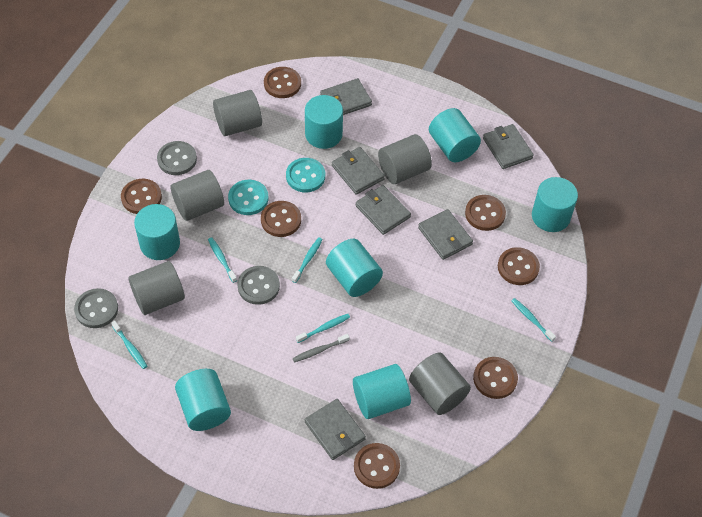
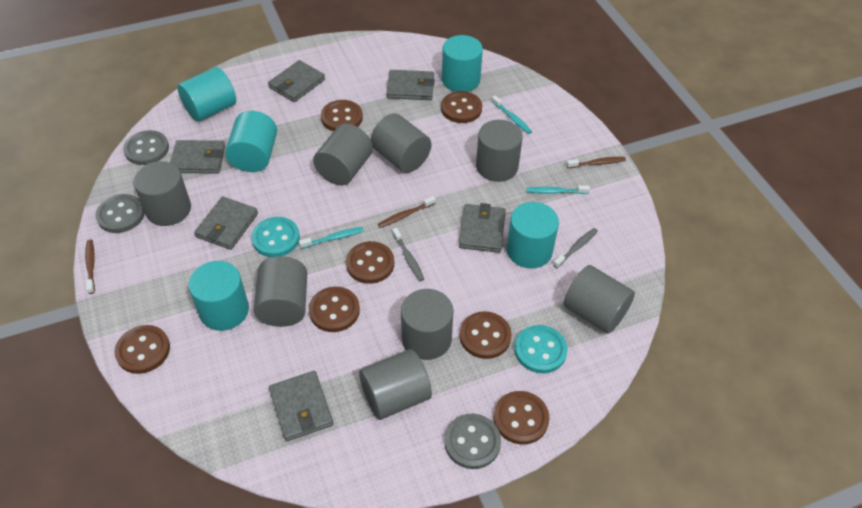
brown toothbrush: none = 0 -> [85,240,95,294] [378,196,436,228] [567,157,626,168] = 3
grey cylinder: [128,261,185,315] [171,170,224,221] [213,90,262,136] [378,134,432,184] [409,353,471,415] = 5 -> [133,161,191,226] [254,256,307,327] [313,124,373,185] [359,349,432,420] [371,113,431,173] [401,289,454,360] [476,120,523,182] [563,265,635,334] = 8
grey toothbrush: [293,334,350,362] = 1 -> [392,228,424,281] [553,228,598,268] = 2
turquoise cylinder: [134,204,180,260] [175,369,231,431] [305,95,343,149] [326,239,383,297] [353,364,411,419] [429,108,481,162] [532,177,578,232] = 7 -> [177,67,236,122] [188,261,249,331] [225,111,277,172] [442,35,483,92] [507,202,559,268] = 5
turquoise toothbrush: [111,321,147,369] [208,237,237,283] [292,237,323,283] [296,314,350,343] [512,298,556,342] = 5 -> [299,227,364,249] [492,96,532,134] [526,185,590,194] = 3

